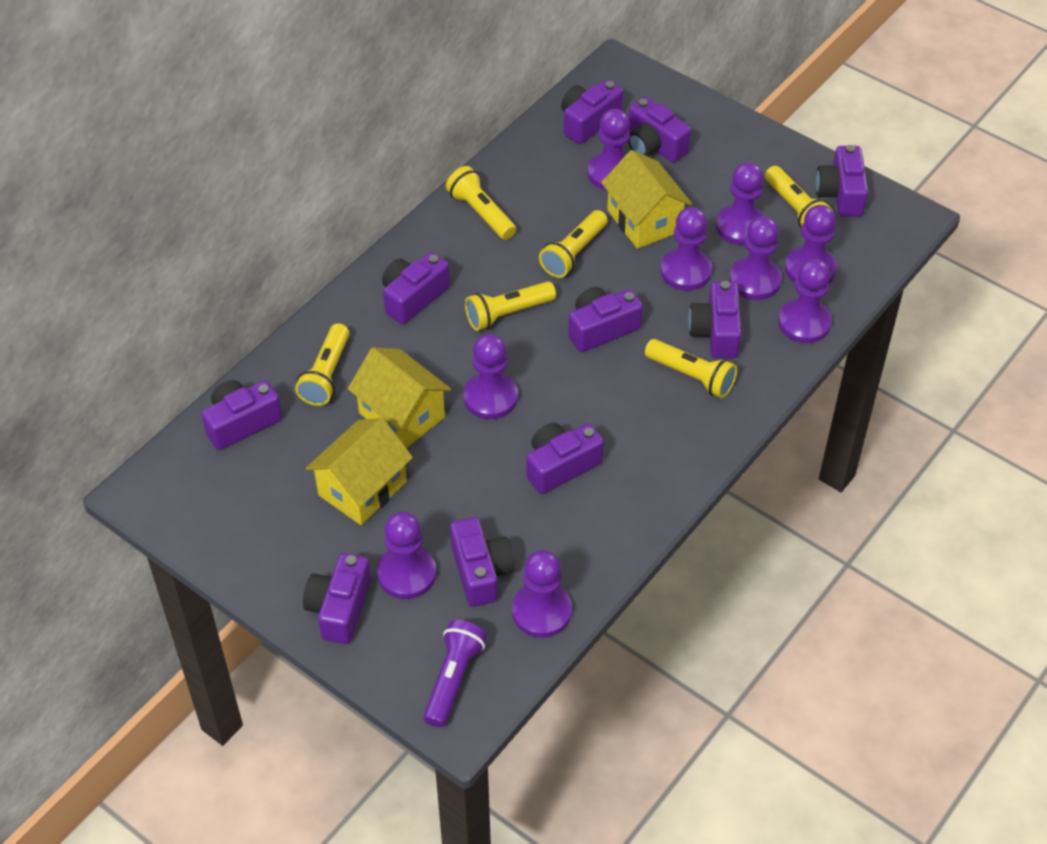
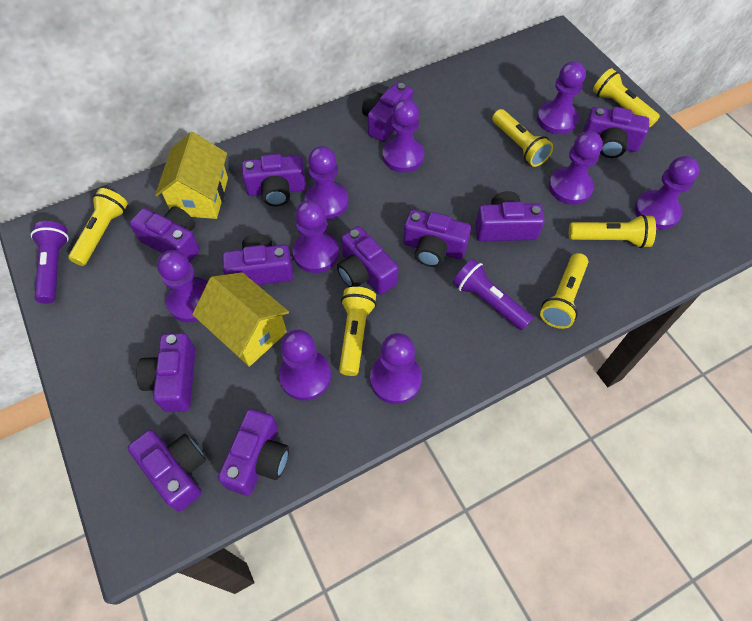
purple camera: [201,380,282,450] [303,553,371,644] [382,252,450,324] [450,517,515,607] [526,423,604,494] [561,80,623,144] [568,287,643,352] [628,97,691,162] [688,281,742,358] [815,145,868,217] = 10 -> [128,430,206,512] [130,206,200,262] [136,333,195,412] [218,409,289,496] [222,234,293,285] [242,154,306,206] [337,226,398,295] [362,82,413,142] [403,210,471,267] [475,191,545,241] [583,107,649,158] = 11
purple flashlight: [423,620,487,728] = 1 -> [31,221,69,304] [453,259,533,330] = 2
yellow house: [306,418,413,525] [348,347,451,448] [601,150,692,249] = 3 -> [155,132,228,219] [192,272,289,367] = 2

